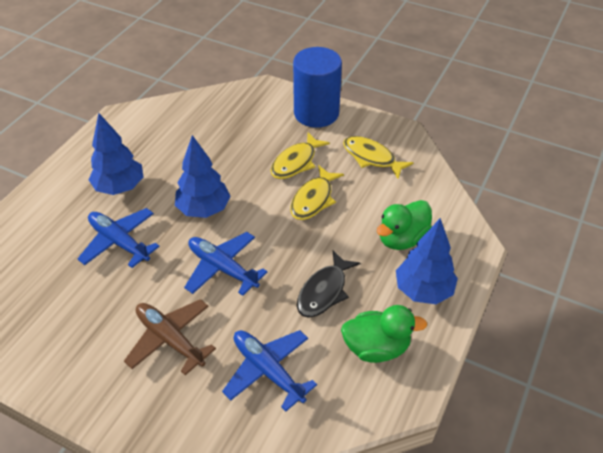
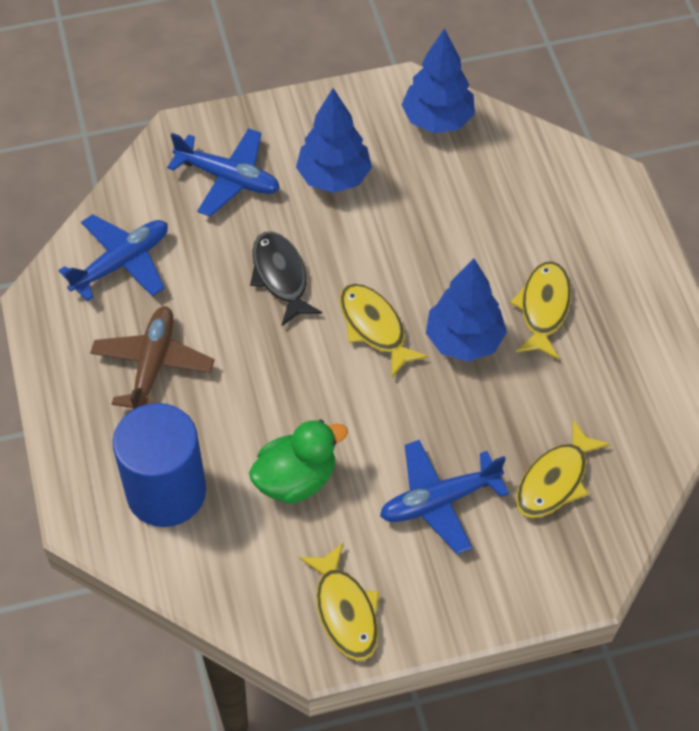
green duck: [341,305,427,363] [377,200,432,250] = 2 -> [249,420,348,504] = 1
yellow fish: [271,132,330,179] [291,165,344,220] [343,136,413,179] = 3 -> [299,543,379,661] [340,284,428,377] [510,261,571,360] [516,420,610,518] = 4

